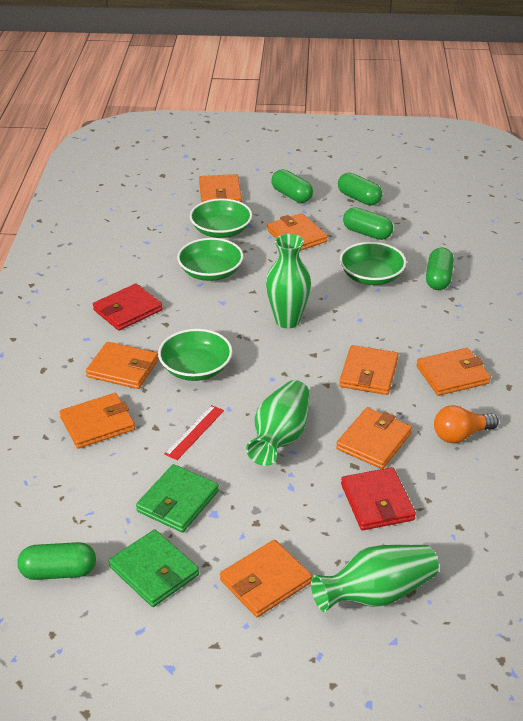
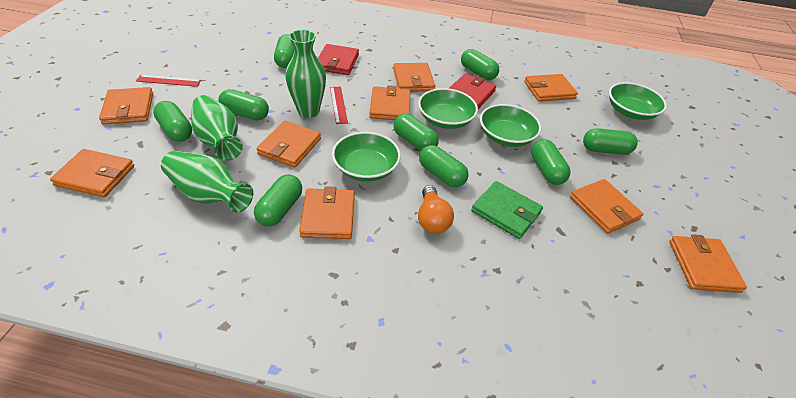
green capsule: [17,542,96,580] [271,169,313,203] [338,173,382,205] [343,207,393,240] [426,248,454,290] = 5 -> [153,101,192,142] [218,89,269,120] [254,174,302,226] [274,34,294,68] [394,114,439,151] [419,145,469,187] [461,49,499,80] [531,139,570,185] [583,128,638,155] = 9
green wallet: [109,529,199,607] [136,464,219,532] = 2 -> [471,181,543,239] = 1
orange wallet: [60,393,135,449] [86,342,158,389] [199,174,242,203] [220,540,312,617] [267,213,328,251] [336,408,412,469] [339,345,398,395] [416,348,491,396] = 8 -> [50,149,134,197] [99,87,153,125] [256,121,321,168] [299,186,355,239] [369,85,410,120] [393,63,435,92] [524,74,578,102] [570,179,643,234] [669,234,747,293] = 9
red ruler: [164,405,224,460] = 1 -> [136,75,201,87] [330,87,348,124] = 2

